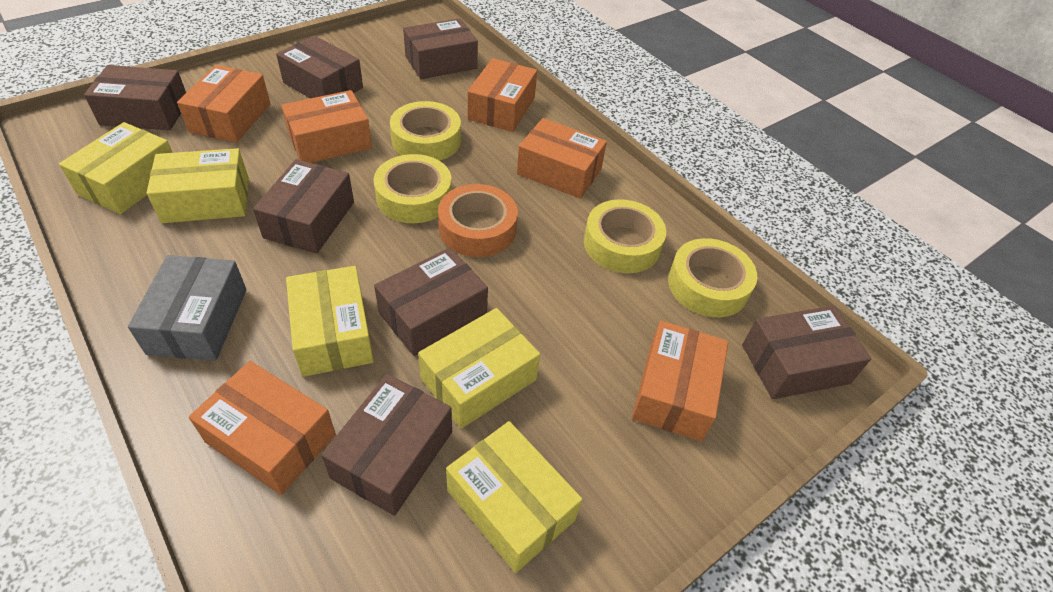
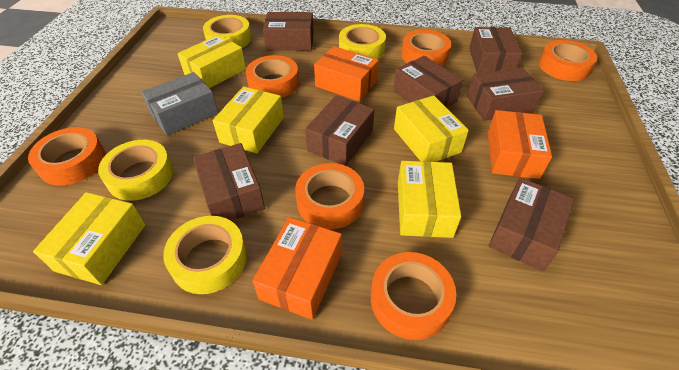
orange box: [177,65,270,143] [189,361,336,495] [281,90,372,163] [467,58,537,132] [517,118,607,199] [632,321,728,442] = 6 -> [252,217,342,320] [314,46,379,102] [488,110,552,179] = 3
orange tape: [438,184,518,257] = 1 -> [28,127,106,186] [246,55,299,98] [295,163,364,229] [371,252,456,340] [401,30,451,66] [539,40,597,81] = 6

